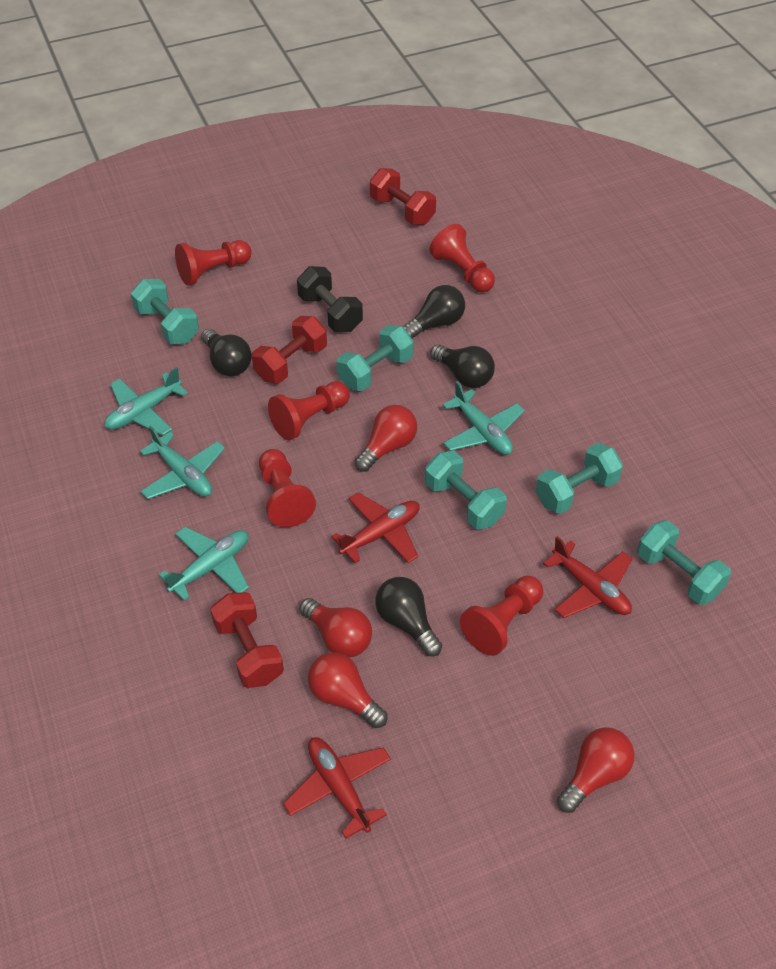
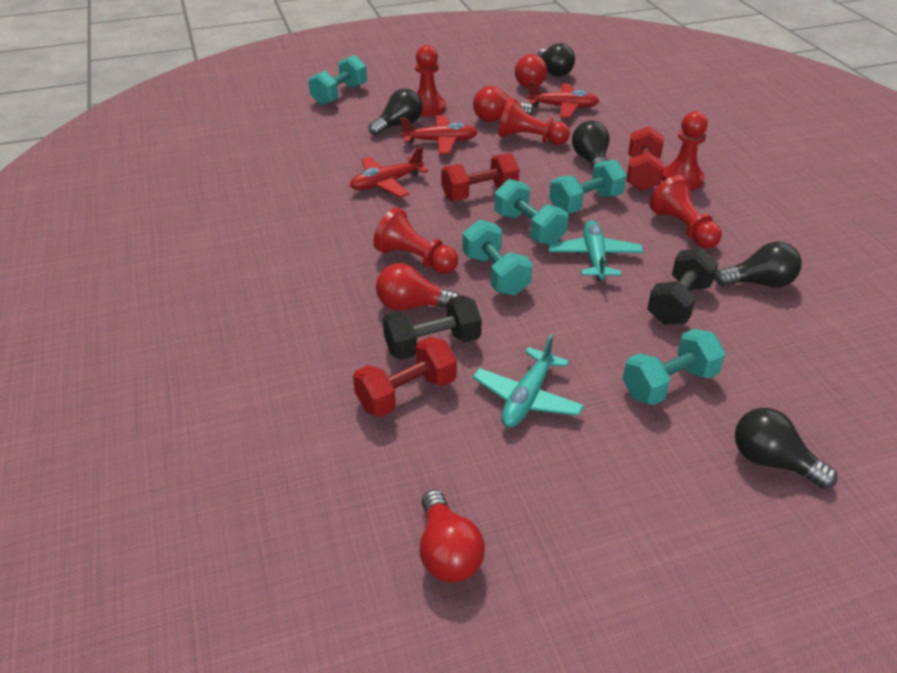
black dumbbell: [297,266,363,332] = 1 -> [383,295,482,360] [647,248,719,325] = 2
black light bulb: [201,329,252,376] [375,577,442,657] [402,285,465,339] [430,345,495,388] = 4 -> [369,89,423,136] [538,43,575,77] [572,121,609,169] [715,242,802,287] [735,408,838,489] = 5
turquoise plane: [105,367,188,436] [140,426,225,499] [159,527,249,601] [443,381,525,455] = 4 -> [473,334,584,427] [548,220,643,281] = 2

